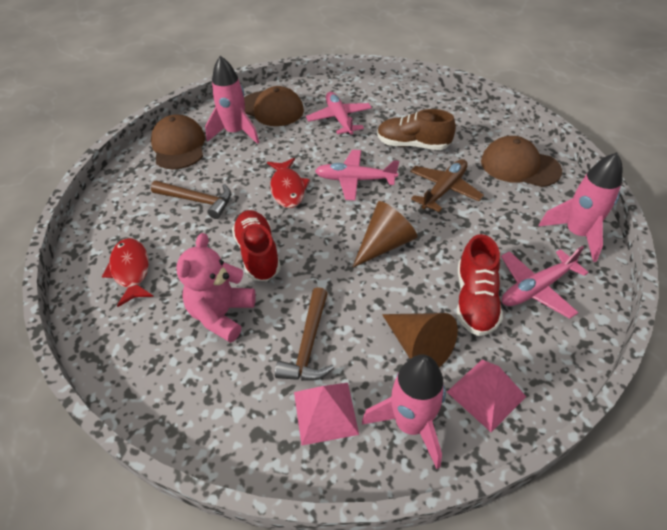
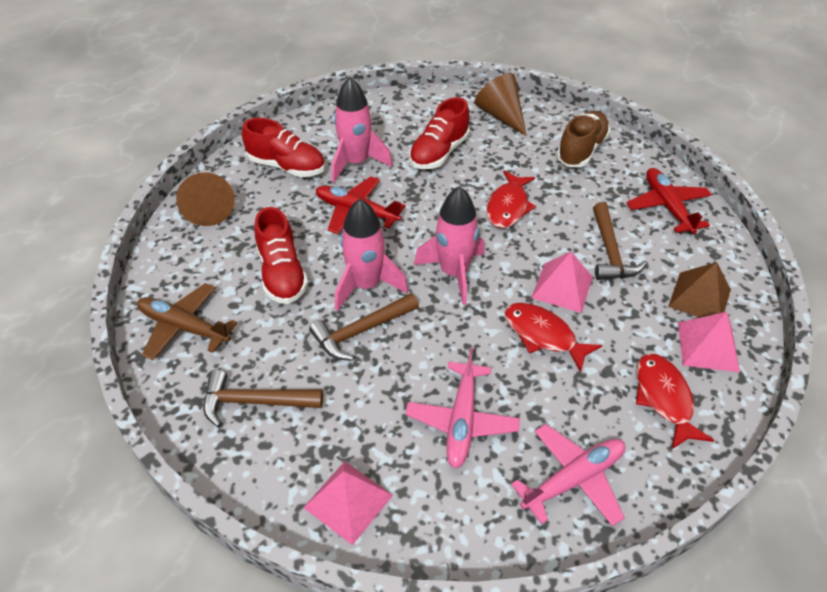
brown cap: [151,114,205,169] [244,86,304,126] [481,136,562,187] = 3 -> none = 0
brown hammer: [151,181,231,219] [275,287,334,381] = 2 -> [203,370,323,427] [309,293,419,360] [593,202,647,280] = 3
brown pyramid: none = 0 -> [668,262,731,318] = 1
pink plane: [306,92,372,135] [315,150,399,200] [501,246,589,319] = 3 -> [405,348,520,468] [511,424,625,526] = 2
pink pyramid: [294,383,359,445] [447,360,526,432] = 2 -> [303,461,393,545] [531,252,593,313] [678,312,740,372] = 3
pink teddy bear: [176,233,256,343] = 1 -> none = 0
red fish: [102,238,154,307] [267,158,310,208] = 2 -> [487,170,536,228] [505,303,602,372] [636,354,714,450] = 3
red plane: none = 0 -> [316,177,405,234] [627,168,712,234] = 2
red shoe: [232,210,281,281] [457,234,503,336] = 2 -> [242,118,325,177] [254,207,308,304] [409,97,470,169] = 3

